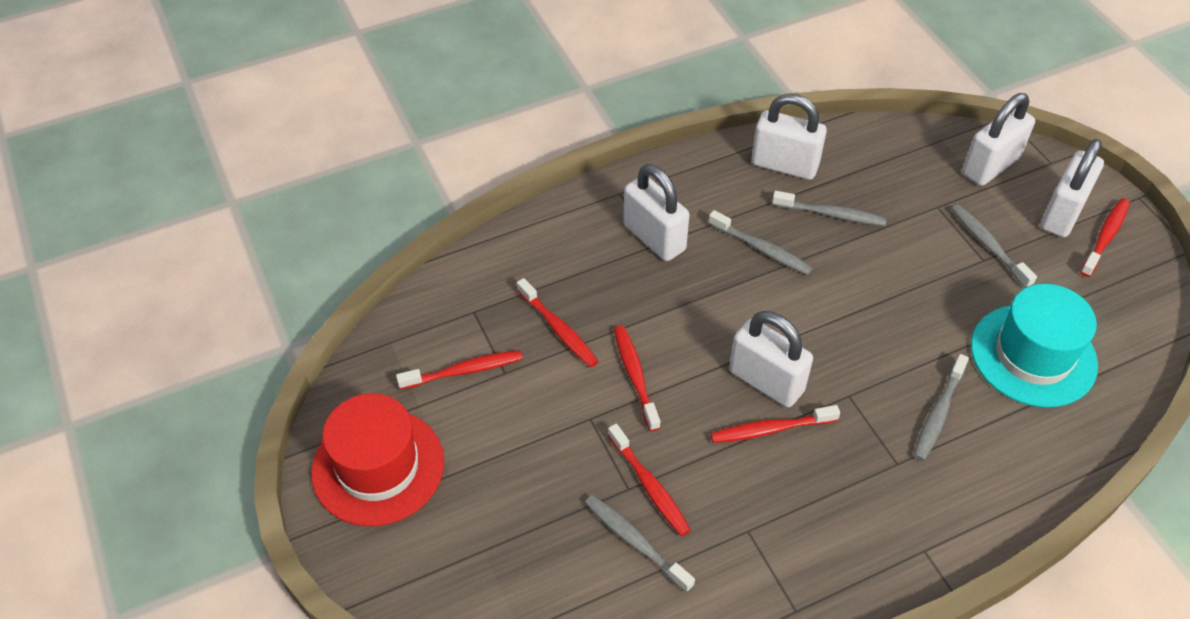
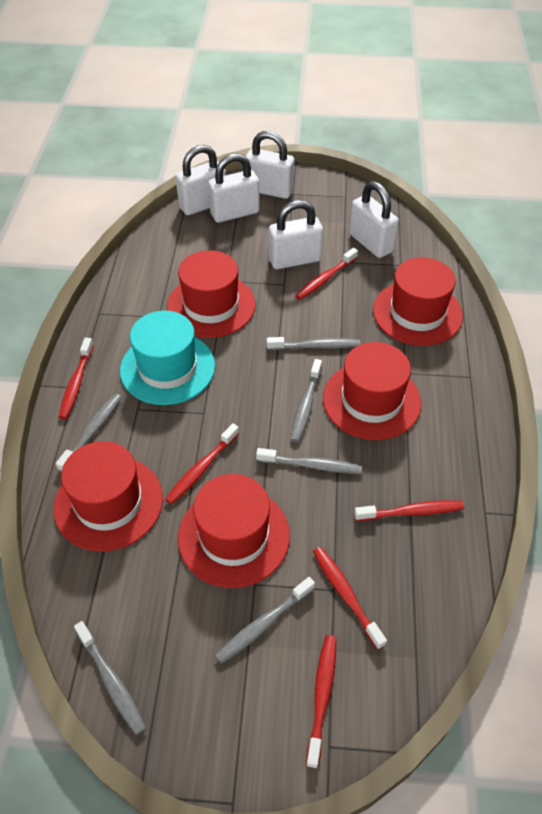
grey toothbrush: [585,495,695,592] [708,210,813,275] [772,191,887,226] [914,354,969,461] [951,204,1037,288] = 5 -> [56,394,121,472] [74,621,146,735] [215,577,315,664] [256,448,362,474] [267,337,361,350] [291,359,322,442] = 6
red hat: [311,393,444,526] = 1 -> [54,441,163,552] [167,250,255,338] [178,474,290,588] [323,342,421,440] [373,258,463,346] = 5

